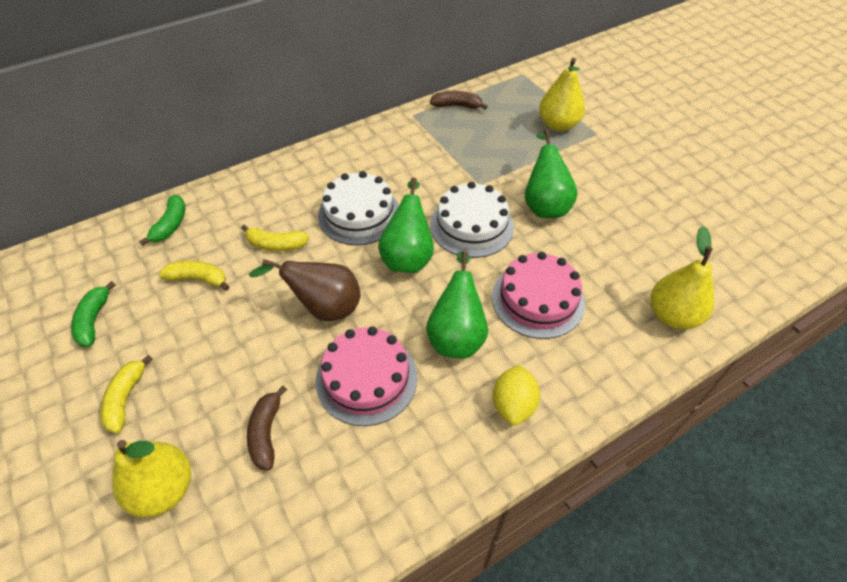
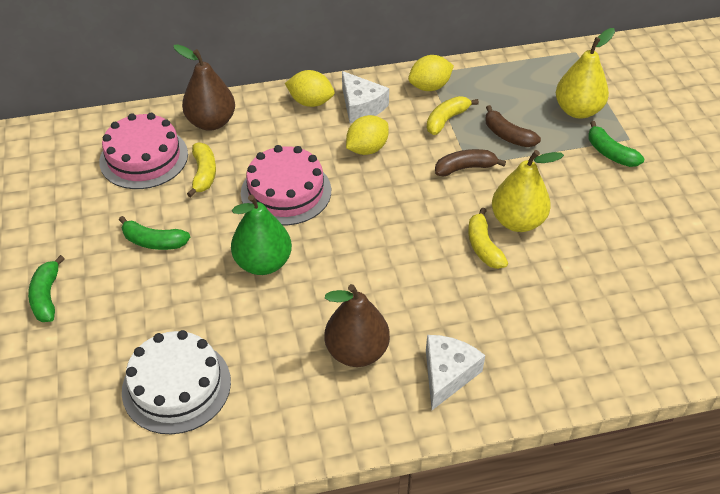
brown pear: [249,259,361,321] = 1 -> [173,44,235,131] [324,284,390,367] = 2
green banana: [71,281,116,347] [139,195,185,246] = 2 -> [28,255,65,322] [119,216,190,250] [588,121,644,167] = 3
green pear: [378,178,434,273] [426,251,488,359] [525,129,577,218] = 3 -> [231,194,292,275] = 1
white cake: [318,171,399,245] [430,182,514,258] = 2 -> [122,330,231,434] = 1
white cheese: none = 0 -> [342,71,389,123] [426,335,485,410] = 2
yellow lemon: [493,365,540,425] = 1 -> [285,70,335,107] [346,115,389,155] [408,55,454,91] = 3
yellow pear: [112,440,191,517] [539,58,585,131] [651,226,714,329] = 3 -> [492,150,564,232] [556,28,615,118] = 2

